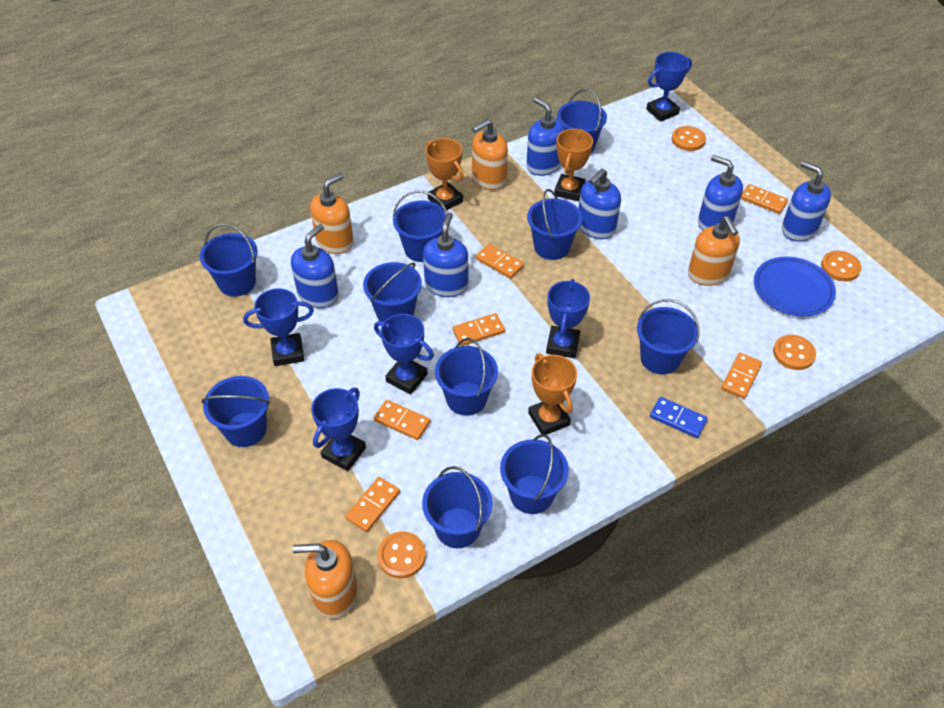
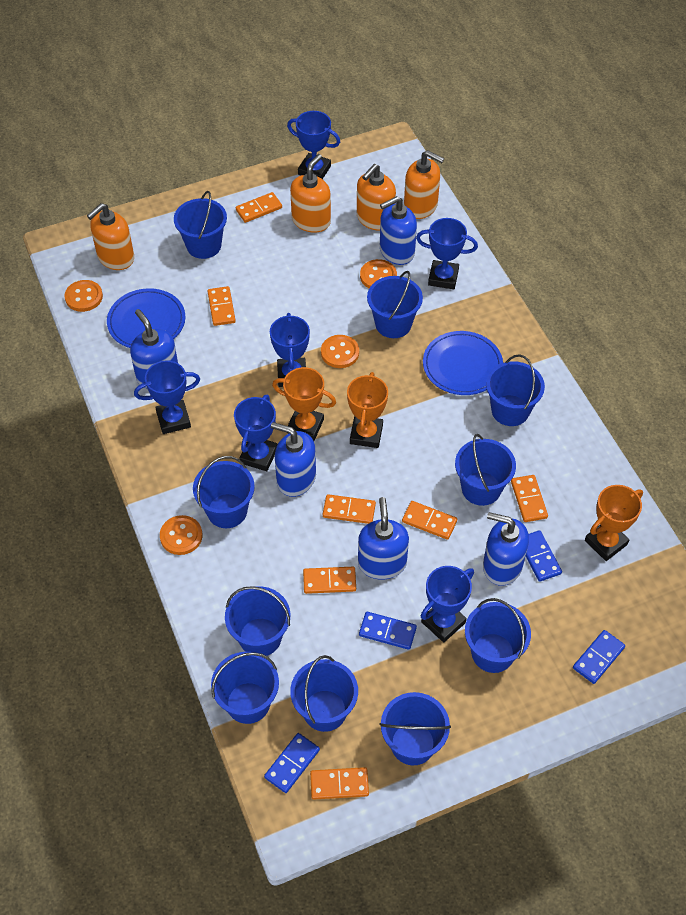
blue domino: [650,397,708,438] = 1 -> [264,733,320,793] [359,612,417,650] [526,530,562,582] [573,630,625,684] = 4
blue plate: [754,257,836,316] = 1 -> [107,288,185,348] [423,331,503,395] = 2
blue soap dispenser: [291,224,339,308] [423,212,468,297] [526,97,565,176] [579,169,621,239] [698,155,743,231] [782,161,831,242] = 6 -> [130,309,178,388] [271,422,316,497] [358,497,409,579] [380,196,417,265] [483,512,529,586] = 5
blue trophy: [243,288,314,366] [311,388,366,471] [374,314,434,394] [546,279,590,358] [646,52,692,122] = 5 -> [134,361,200,434] [234,395,278,471] [270,313,310,387] [287,111,340,179] [416,218,478,289] [421,566,474,643] = 6
orange domino: [345,477,400,532] [374,400,430,440] [452,313,505,346] [476,244,524,279] [721,353,762,399] [741,184,788,214] = 6 -> [207,286,236,326] [236,192,282,223] [303,567,356,594] [310,767,369,799] [323,494,376,524] [402,501,457,540] [511,475,548,522] = 7

